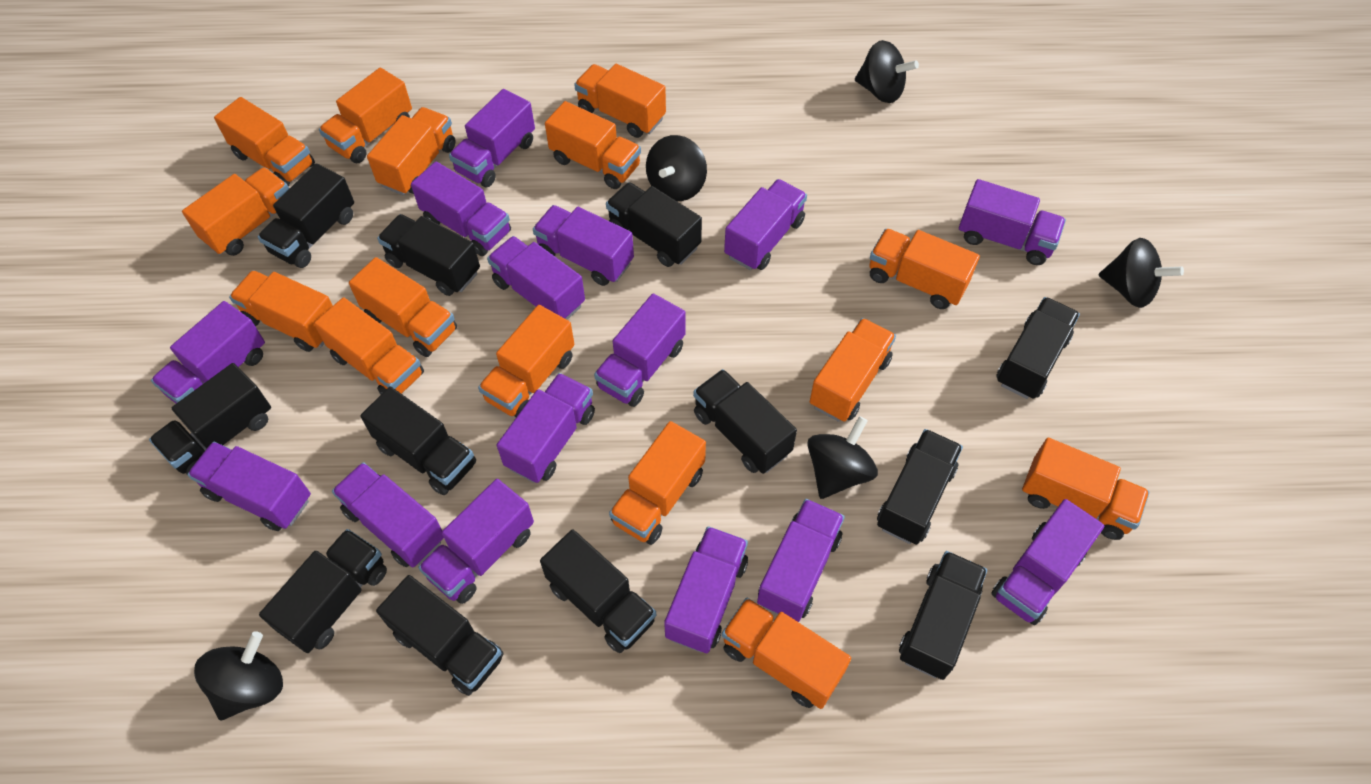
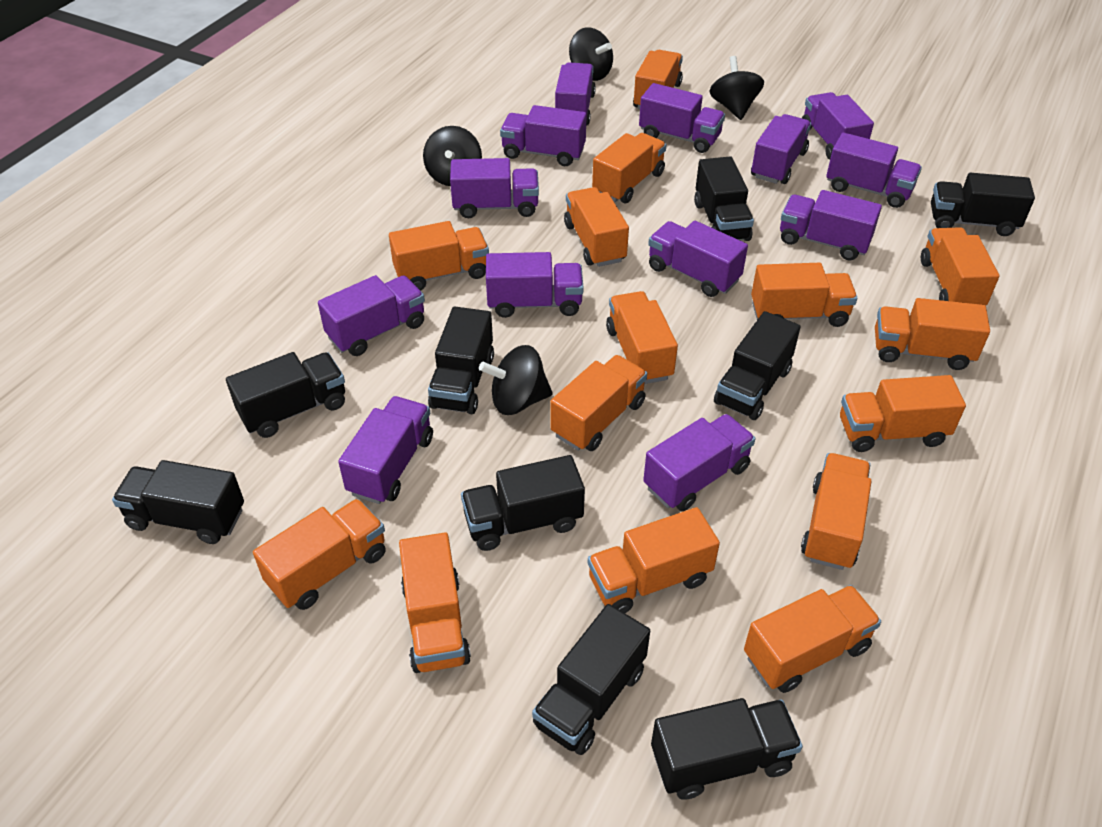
black spinning top: [194,631,283,720] [646,135,707,201] [807,416,878,499] [855,40,919,103] [1099,238,1184,308] = 5 -> [423,126,482,186] [479,345,553,415] [569,27,613,81] [709,56,764,120] = 4
black truck: [149,363,271,474] [258,164,354,268] [259,529,387,653] [360,387,476,495] [376,575,504,696] [377,214,480,296] [540,529,656,653] [606,182,702,267] [693,369,797,474] [877,429,963,545] [899,551,987,680] [996,297,1080,399] = 12 -> [112,460,244,544] [226,352,345,438] [428,306,494,414] [461,455,585,551] [532,604,650,755] [651,698,803,800] [694,157,754,241] [714,311,801,420] [931,173,1035,236] = 9
purple truck: [151,301,265,403] [187,442,311,531] [332,462,444,567] [411,162,511,256] [418,479,534,604] [449,89,535,187] [487,236,585,320] [497,373,595,483] [533,205,634,286] [594,293,686,407] [664,526,748,653] [724,179,807,270] [757,499,845,622] [959,179,1066,265] [991,499,1104,625] = 15 -> [318,275,425,356] [338,396,433,504] [450,158,539,218] [486,252,584,318] [500,105,587,166] [555,62,596,126] [639,83,725,153] [643,414,755,511] [648,221,748,297] [751,114,811,184] [780,190,882,261] [802,92,874,160] [826,132,922,208] = 13

